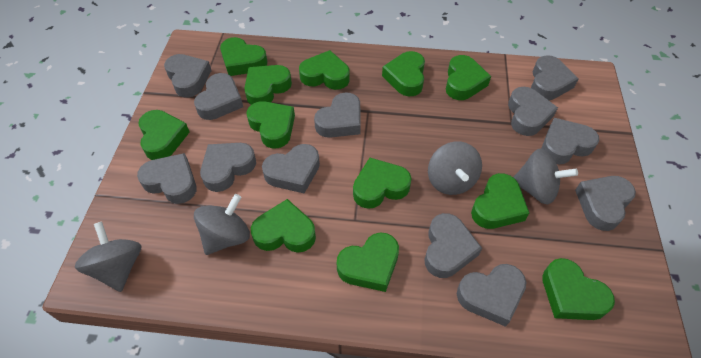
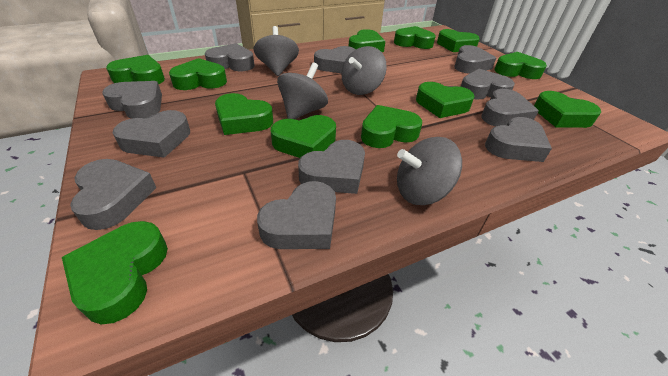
grey heart: [137,153,197,204] [164,54,212,97] [194,73,243,120] [200,143,256,192] [262,144,320,193] [314,92,361,138] [424,213,482,278] [457,264,527,327] [508,87,558,136] [531,55,579,100] [541,118,599,164] [575,176,636,231] = 12 -> [70,159,156,230] [102,81,162,119] [113,110,190,158] [205,43,254,71] [257,181,336,249] [298,140,365,194] [314,46,356,73] [454,45,496,74] [461,69,515,100] [481,89,538,126] [485,117,552,162] = 11

